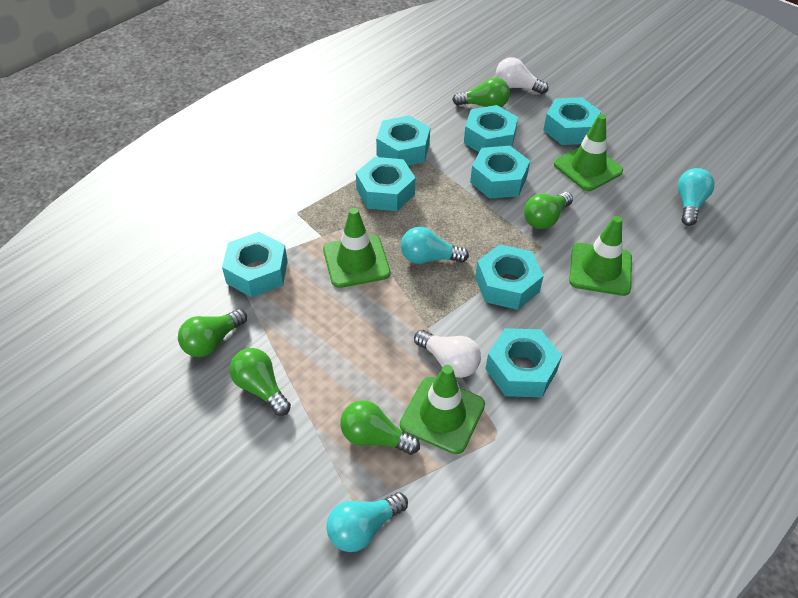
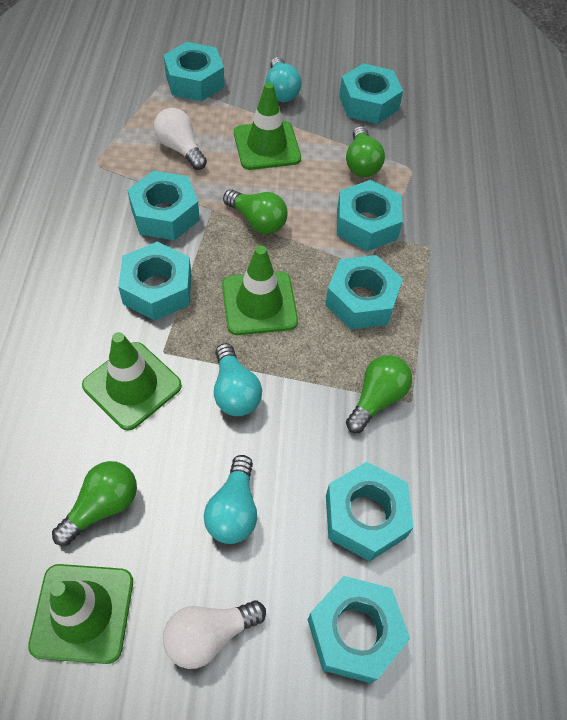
green light bulb: [178,309,247,357] [230,348,291,416] [340,400,420,455] [452,77,510,107] [524,192,573,229] = 5 -> [52,461,137,546] [223,189,287,234] [346,126,385,177] [346,355,412,433] = 4

